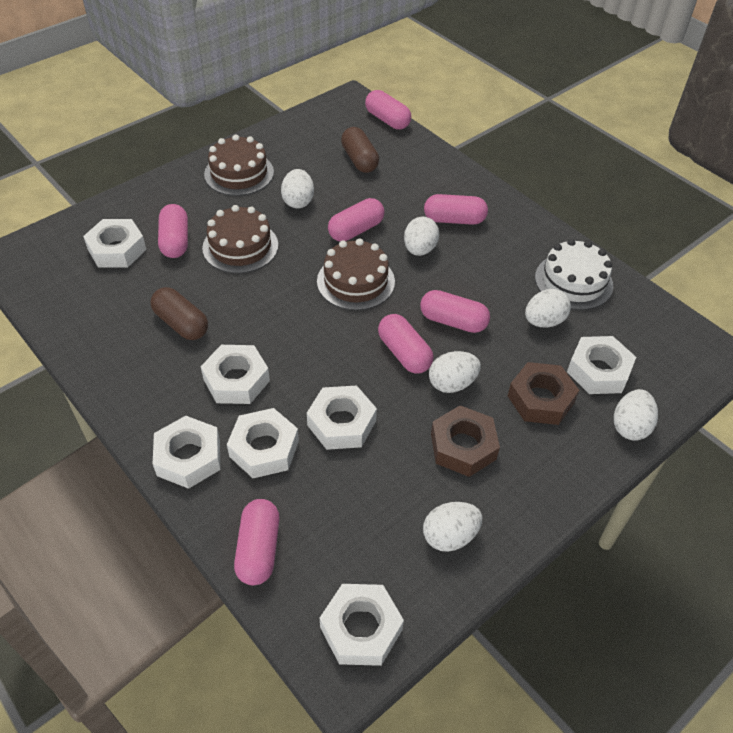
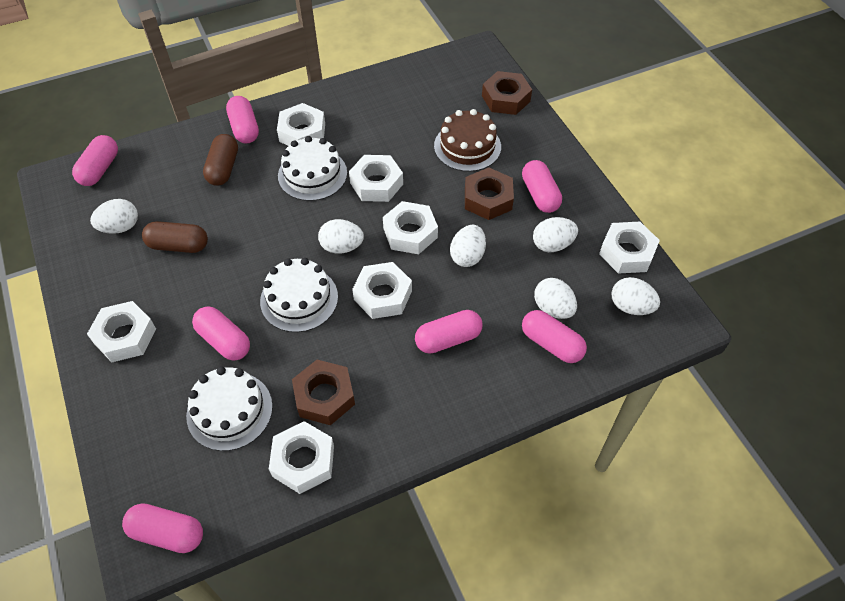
brown cake: [202,205,278,273] [204,135,274,196] [317,238,395,310] = 3 -> [434,109,501,172] = 1
brown nut: [431,405,500,477] [508,362,579,425] = 2 -> [292,360,355,425] [465,167,514,220] [482,71,532,115] = 3
white cake: [535,239,613,310] = 1 -> [186,367,273,451] [260,258,338,332] [278,136,347,201] = 3

